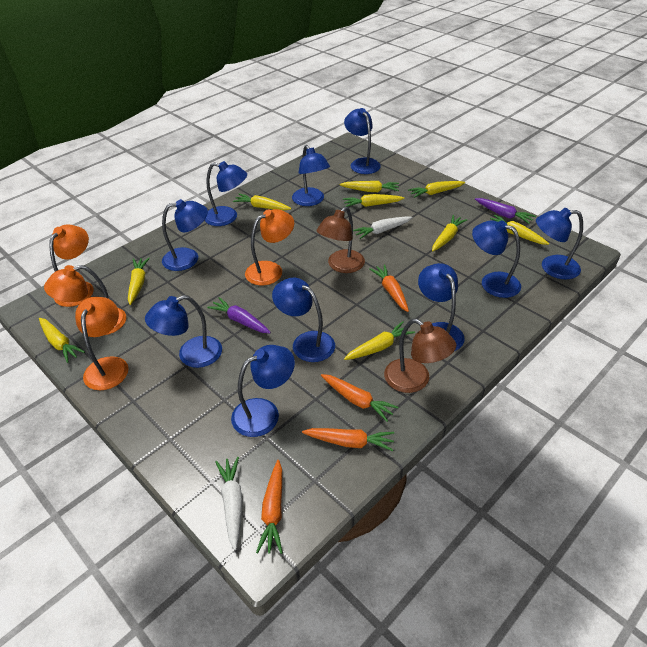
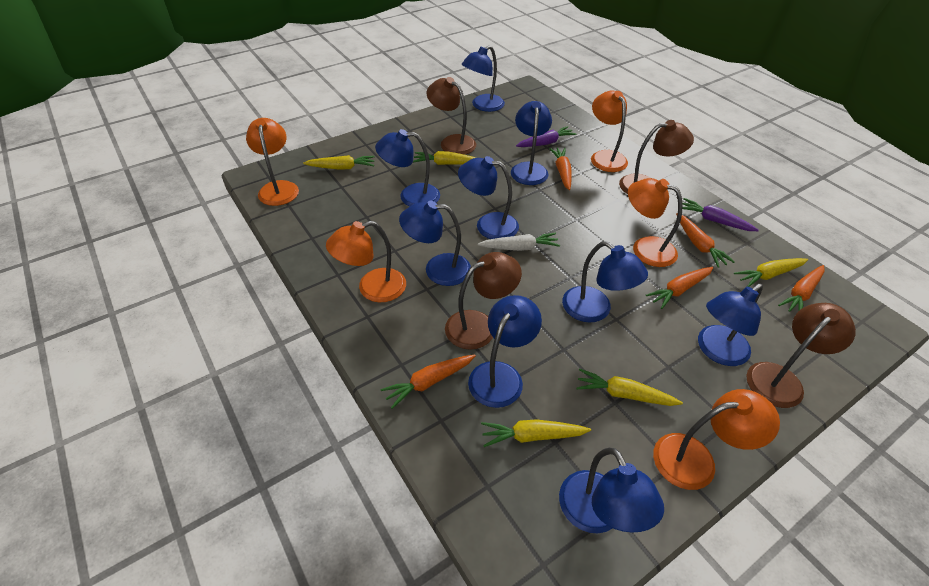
blue lamp: [145,295,222,368] [162,199,208,271] [205,161,247,226] [231,345,295,437] [272,278,335,362] [292,145,330,206] [344,108,381,174] [418,263,465,351] [472,220,521,298] [536,208,583,280] = 10 -> [375,129,440,207] [399,201,471,286] [458,156,519,239] [462,45,505,112] [468,295,542,408] [511,101,552,185] [559,448,664,533] [562,241,648,322] [698,284,763,366] = 9
brown lamp: [317,206,365,273] [384,319,456,393] = 2 -> [427,77,476,155] [445,252,522,350] [619,120,694,194] [746,303,856,408] = 4
orange carrot: [256,460,283,554] [302,428,394,451] [321,374,398,422] [369,264,409,312] = 4 -> [380,354,476,409] [549,148,572,190] [646,267,713,309] [676,213,735,268] [778,265,825,312] = 5
orange lamp: [44,265,126,335] [49,225,94,307] [75,297,129,390] [245,209,294,285] = 4 -> [246,118,299,206] [326,221,406,302] [591,91,628,172] [628,178,683,267] [653,389,780,490] = 5
white carrot: [215,457,243,550] [353,216,412,239] = 2 -> [478,233,560,251] = 1
yellow carrot: [39,318,85,363] [128,258,150,305] [233,194,291,211] [340,181,399,192] [343,194,404,207] [344,321,415,360] [408,181,465,198] [432,215,468,252] [490,215,549,245] = 9 -> [303,155,375,170] [413,151,476,165] [481,419,591,447] [576,369,683,406] [734,258,808,287] = 5

